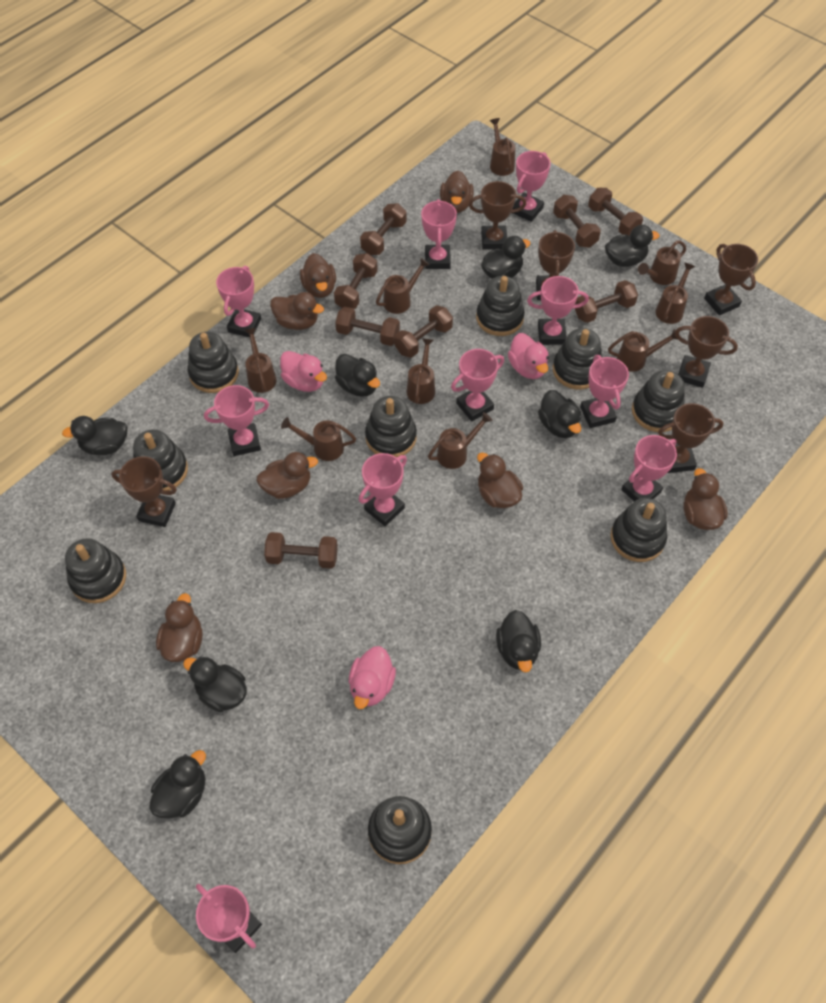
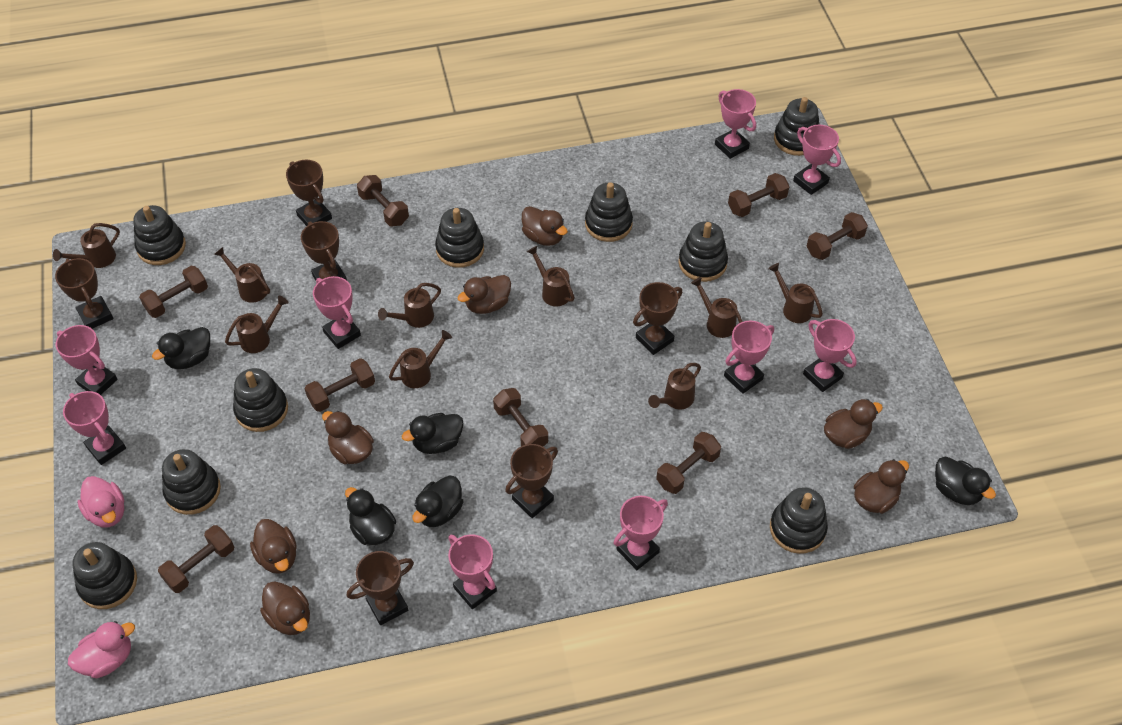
black duck: [62,416,128,455] [149,750,206,818] [183,656,247,712] [335,354,380,397] [481,236,531,279] [496,610,541,672] [538,390,581,438] [605,225,659,267] = 8 -> [152,327,210,369] [345,487,396,545] [402,413,464,454] [413,475,464,527] [935,457,996,505] = 5
pink duck: [280,351,327,392] [349,646,396,709] [508,333,549,379] = 3 -> [68,621,135,678] [77,476,124,527] = 2
pink trophy: [196,884,262,953] [204,385,269,456] [216,266,261,337] [359,453,407,526] [421,199,457,269] [451,349,504,421] [513,151,551,222] [527,276,589,345] [580,355,629,428] [621,435,677,501] = 10 -> [55,325,118,395] [63,391,126,465] [313,276,361,349] [448,534,497,609] [613,496,668,570] [715,89,756,159] [724,321,774,394] [793,125,841,195] [803,319,857,392] = 9

